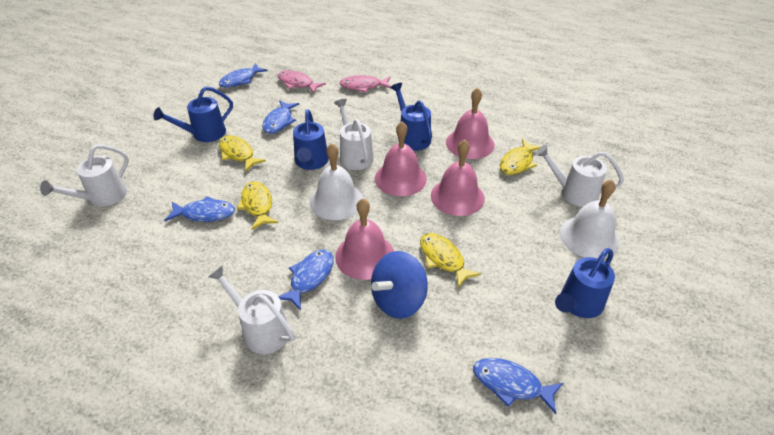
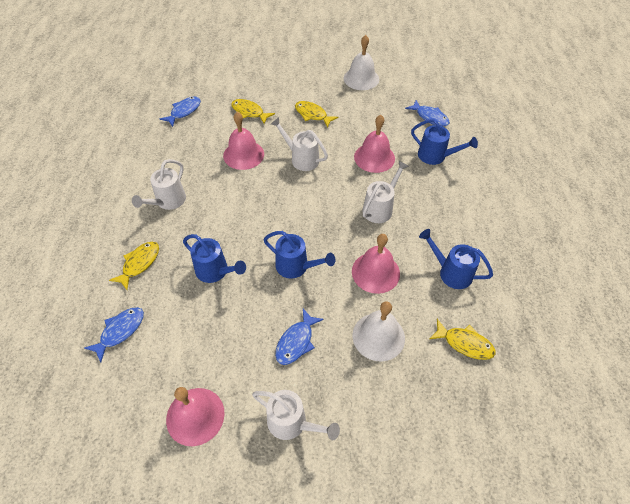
blue fish: [164,196,235,222] [219,63,268,88] [262,100,299,134] [278,250,334,310] [473,358,563,414] = 5 -> [84,307,144,363] [160,97,201,127] [275,309,324,365] [405,100,450,127] = 4
blue spinning top: [371,251,428,319] = 1 -> none = 0
pink fish: [278,70,326,94] [340,75,391,93] = 2 -> none = 0

